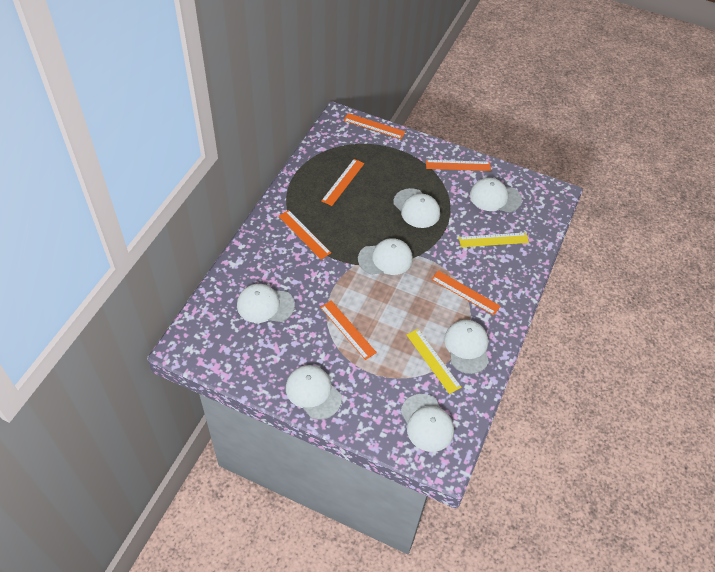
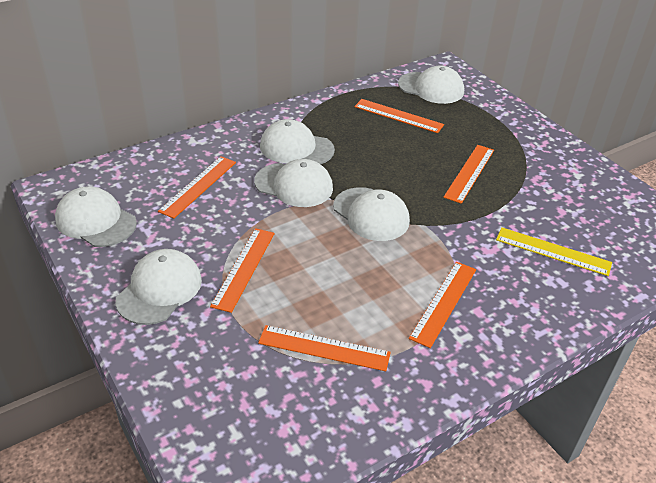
white cap: [237,284,295,323] [286,365,342,420] [358,238,413,275] [393,188,440,228] [401,394,454,452] [444,320,489,374] [470,178,522,212] = 7 -> [55,187,137,247] [115,249,202,325] [254,159,333,207] [260,119,335,164] [333,187,410,241] [398,66,464,104] = 6
yellow ruler: [407,329,461,394] [459,232,529,247] = 2 -> [496,227,612,276] = 1

